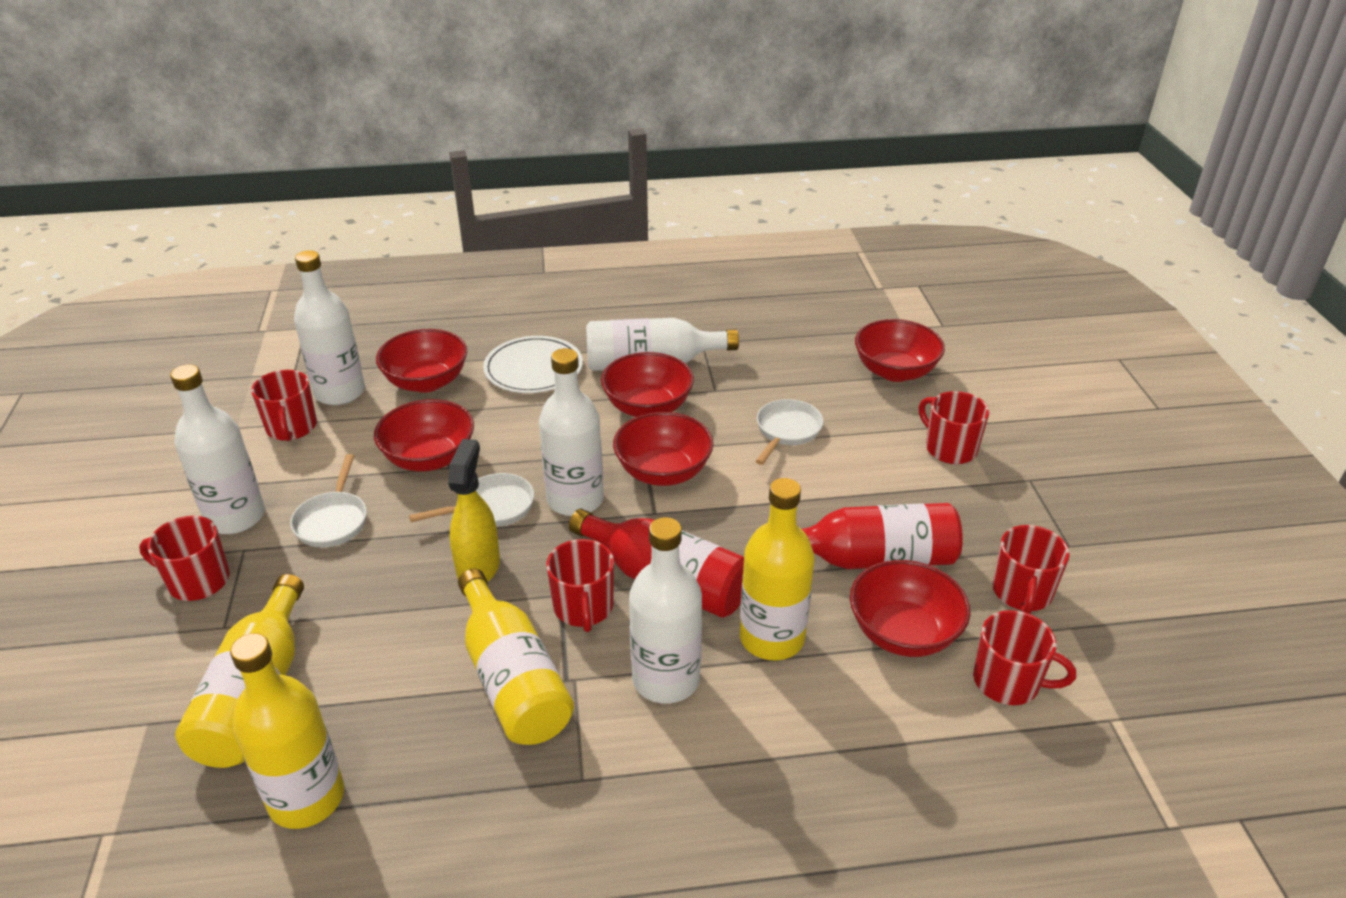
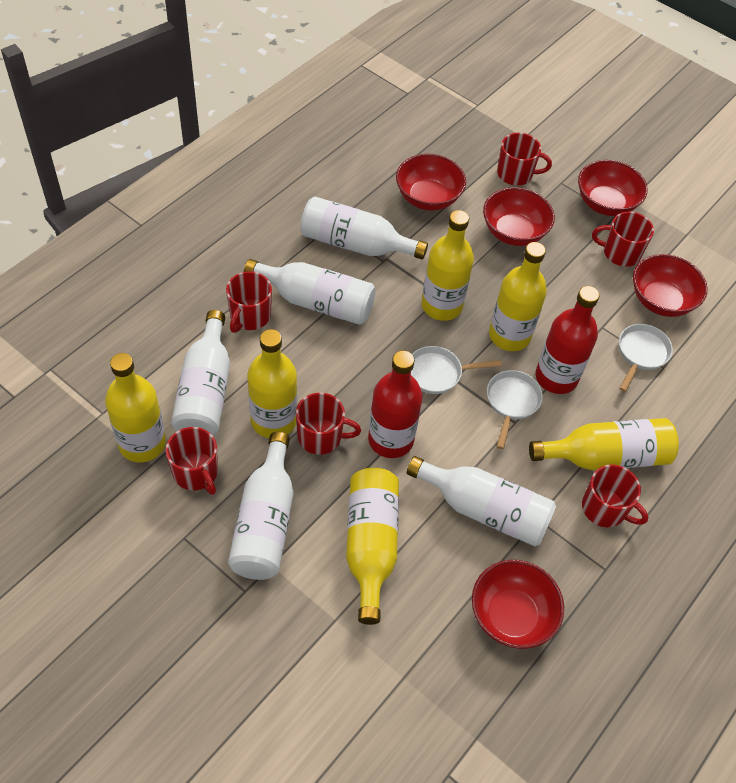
red bowl: [374,399,474,472] [376,329,467,393] [601,352,694,417] [613,412,714,486] [850,560,970,657] [855,319,945,382] = 6 -> [396,154,466,211] [472,560,564,649] [483,187,555,246] [578,160,648,216] [633,254,708,317] = 5
white plate: [483,336,583,393] = 1 -> none = 0
yellow bottle: [175,574,304,768] [230,633,344,829] [458,569,574,745] [740,478,815,661] = 4 -> [105,353,166,463] [247,329,297,438] [346,468,399,625] [421,210,474,321] [489,242,547,351] [529,418,679,470] = 6
yellow spray bottle: [448,439,500,582] = 1 -> none = 0

